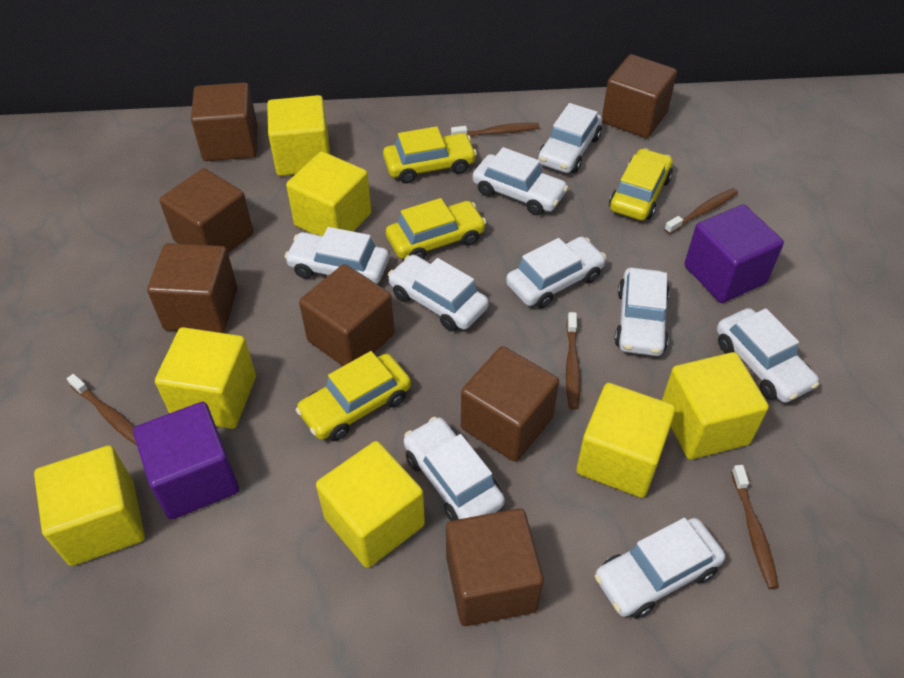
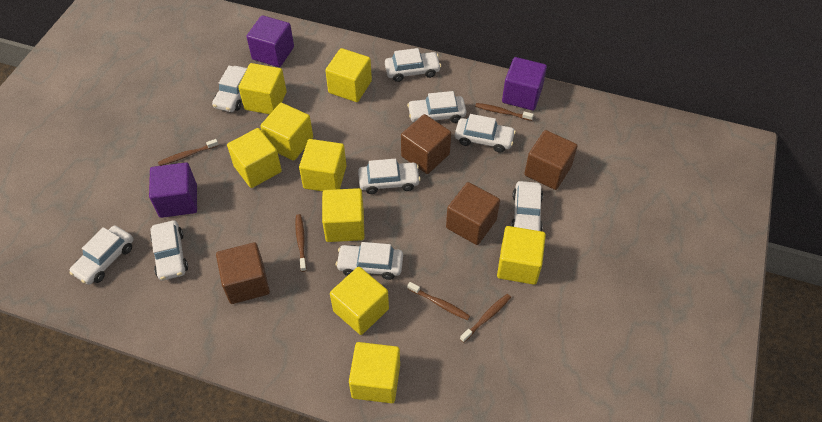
brown cube: [147,243,238,333] [159,168,253,253] [191,82,257,161] [299,264,394,366] [446,508,544,626] [461,346,559,462] [602,54,677,138] = 7 -> [216,242,270,304] [401,114,451,174] [446,182,500,245] [524,130,578,190] = 4
purple cube: [133,402,239,520] [684,204,784,303] = 2 -> [149,163,197,218] [247,15,294,67] [502,57,547,110] = 3
yellow car: [296,351,411,441] [383,126,477,183] [386,198,487,259] [609,148,673,220] = 4 -> none = 0
yellow cube: [34,445,145,566] [155,327,256,429] [267,95,330,176] [286,151,371,236] [316,441,425,568] [576,383,676,498] [662,352,769,459] = 7 -> [227,128,282,188] [238,63,287,114] [260,103,313,161] [299,139,346,191] [322,188,364,242] [325,48,372,102] [330,267,389,335] [349,342,400,403] [497,226,546,285] = 9

